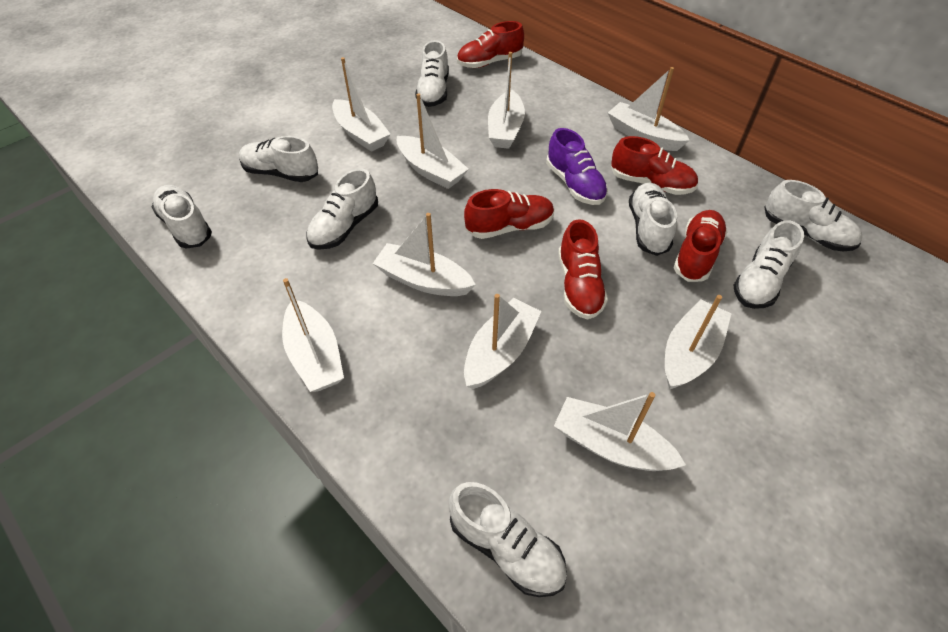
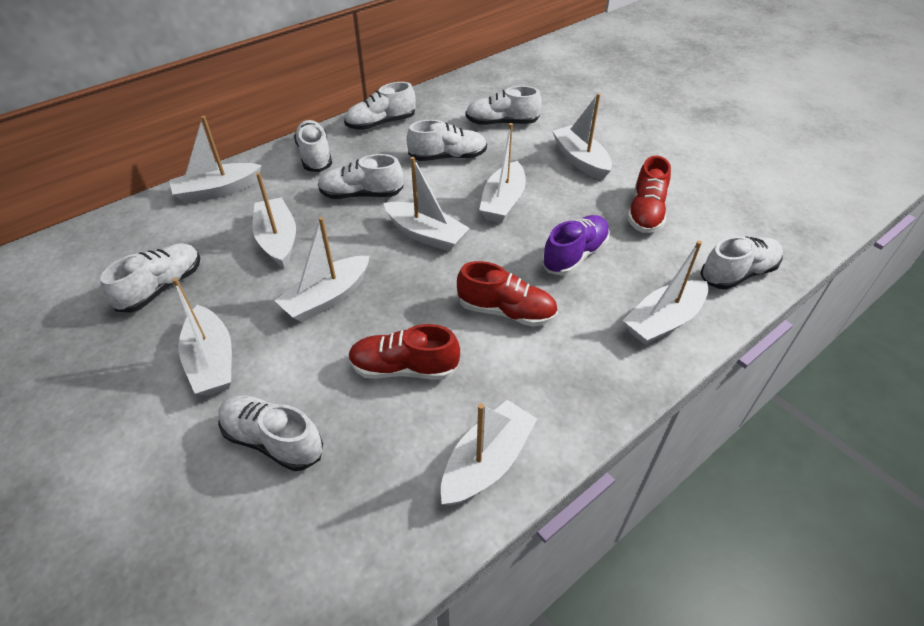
red shoe: [457,21,524,68] [464,189,554,239] [558,219,608,319] [611,136,698,195] [673,210,727,282] = 5 -> [348,324,460,380] [457,261,558,326] [627,156,671,233] = 3

